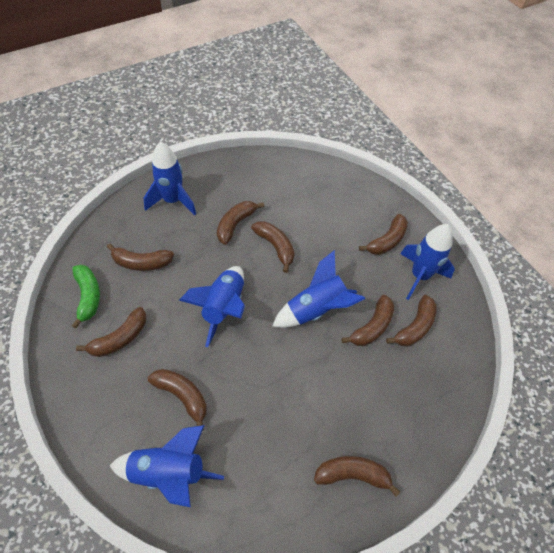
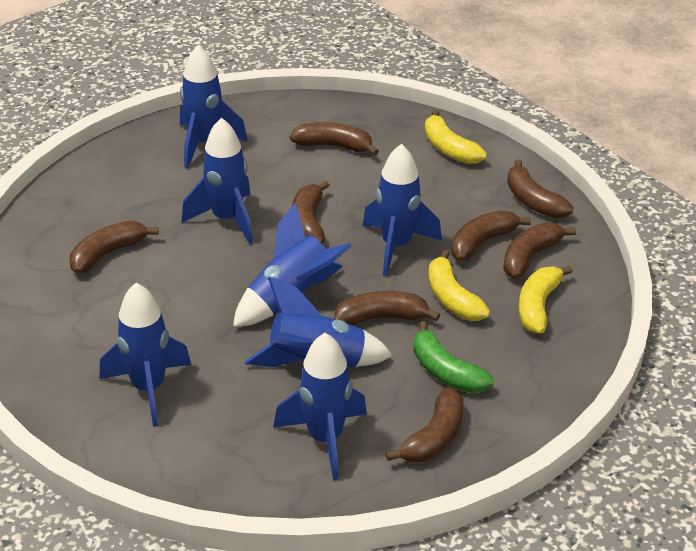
blue rocket: [110,425,224,507] [144,142,196,215] [179,266,245,347] [273,250,365,328] [400,224,455,300] = 5 -> [99,283,191,427] [180,45,248,168] [182,118,253,244] [233,203,352,327] [245,277,393,367] [273,333,367,480] [362,144,442,276] = 7
brown banana: [76,307,146,357] [107,243,174,271] [148,369,207,430] [217,201,264,245] [251,221,295,273] [314,456,400,496] [342,295,394,346] [359,214,408,255] [386,295,437,347] = 9 -> [70,221,159,274] [290,122,379,156] [292,180,329,244] [334,291,440,326] [386,387,463,463] [451,210,531,261] [503,223,576,278] [507,159,574,218] = 8
yellow banana: none = 0 -> [425,110,487,164] [428,250,490,321] [519,265,573,333] = 3

